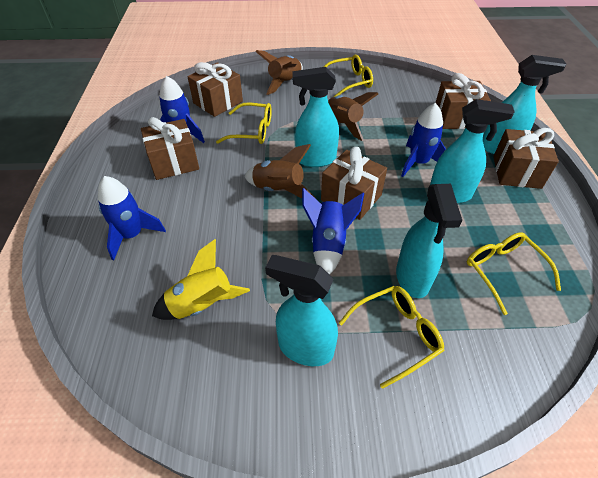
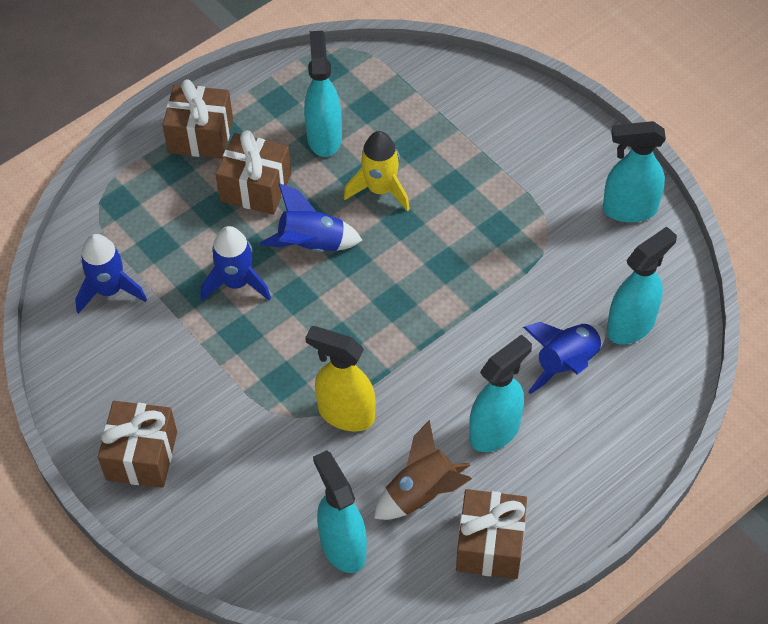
brown gift: [141,117,199,180] [188,62,243,117] [321,147,387,220] [436,73,491,129] [493,128,559,189] = 5 -> [98,401,177,488] [162,79,233,159] [215,130,291,215] [456,489,527,579] = 4
brown rocket: [244,144,316,199] [255,50,303,95] [328,92,378,141] = 3 -> [374,420,472,520] = 1
yellow glasses: [216,102,272,144] [324,55,373,97] [339,286,444,389] [467,232,561,315] = 4 -> none = 0
yellow spray bottle: none = 0 -> [305,326,375,431] = 1

